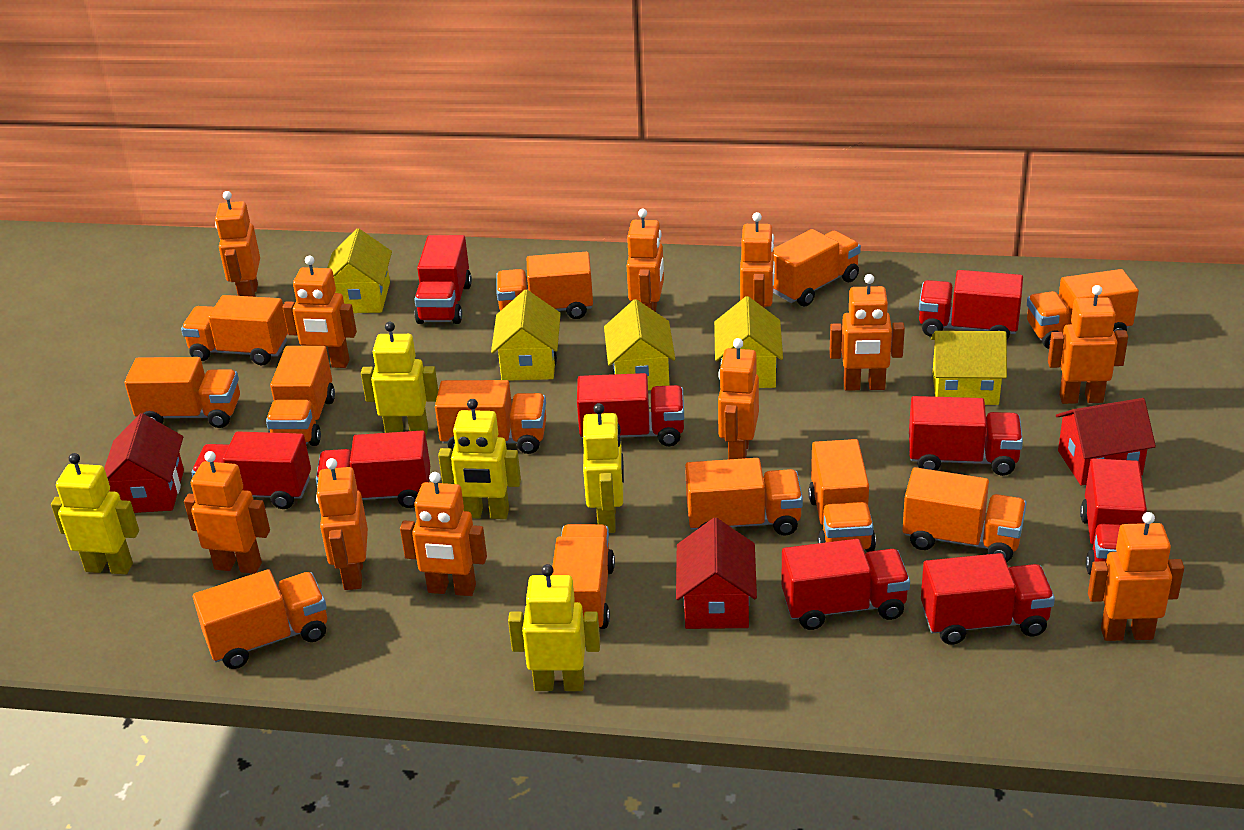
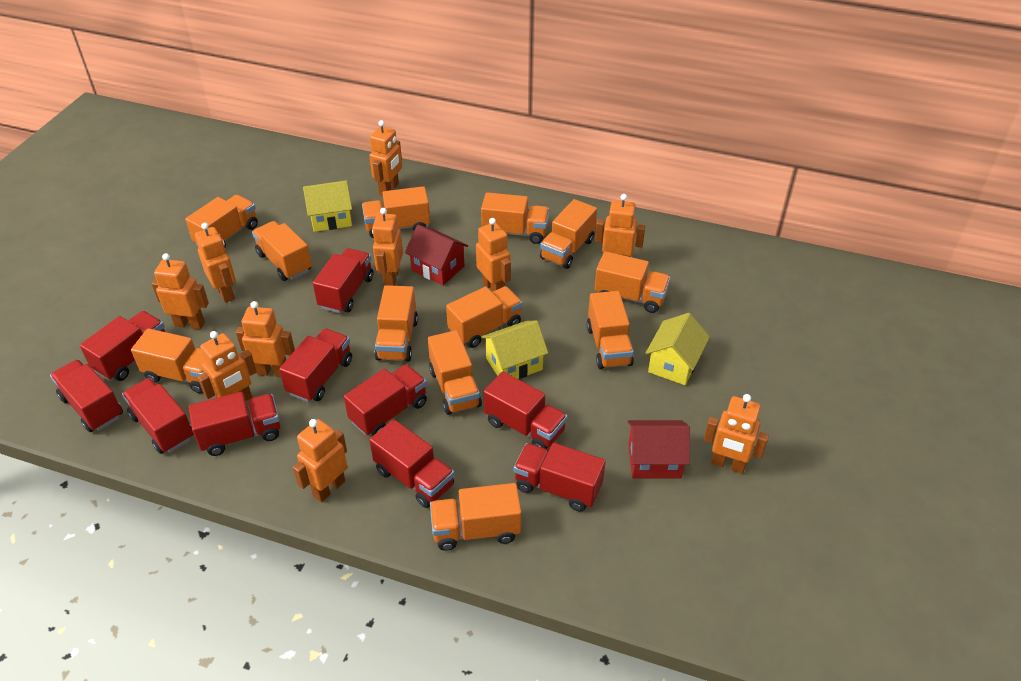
orange robot: [184,451,270,574] [215,191,260,297] [283,256,357,368] [316,458,368,590] [400,472,487,596] [627,209,664,312] [718,338,759,459] [740,212,775,308] [829,274,905,391] [1048,285,1128,404] [1088,512,1184,641] = 11 -> [152,253,209,330] [195,223,236,303] [198,331,257,401] [236,301,295,377] [293,419,348,502] [369,120,402,196] [372,208,403,286] [476,218,511,292] [595,194,645,257] [704,394,769,474] = 10
red house: [104,413,184,513] [676,518,757,629] [1056,398,1156,486] = 3 -> [405,225,468,286] [628,420,690,478] = 2
red truck: [191,431,311,509] [316,431,430,508] [414,235,472,324] [577,373,684,446] [781,539,910,630] [909,396,1023,476] [919,270,1023,339] [921,553,1055,645] [1080,459,1147,575] = 9 -> [50,359,123,432] [80,311,165,381] [122,378,194,454] [188,392,280,456] [279,328,352,402] [313,248,374,313] [344,364,427,436] [369,419,454,508] [484,372,568,449] [514,443,606,512] = 10
yellow house: [327,229,392,313] [491,289,561,381] [604,299,675,390] [714,296,783,388] [931,331,1007,405] = 5 -> [303,180,352,232] [481,320,548,379] [646,313,710,385] = 3
yellow robot: [51,453,139,574] [361,322,438,435] [438,399,521,519] [508,564,600,691] [583,403,624,533] = 5 -> none = 0

